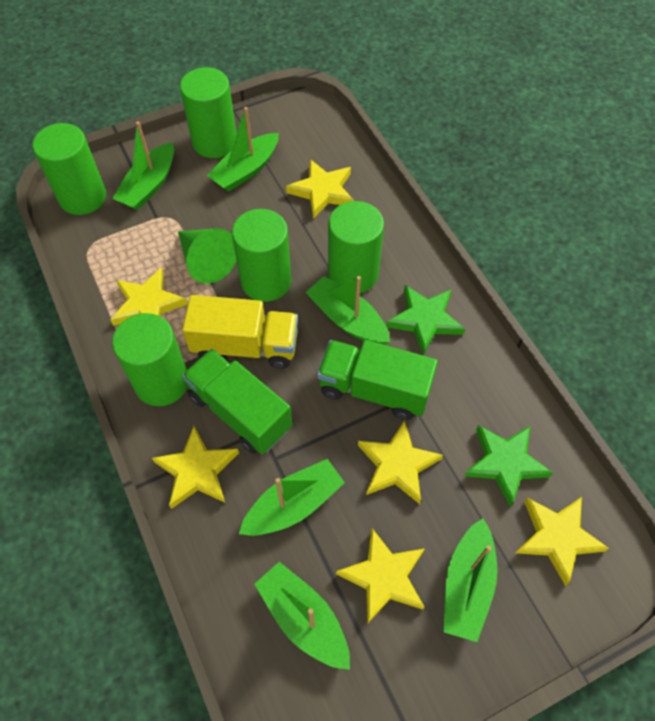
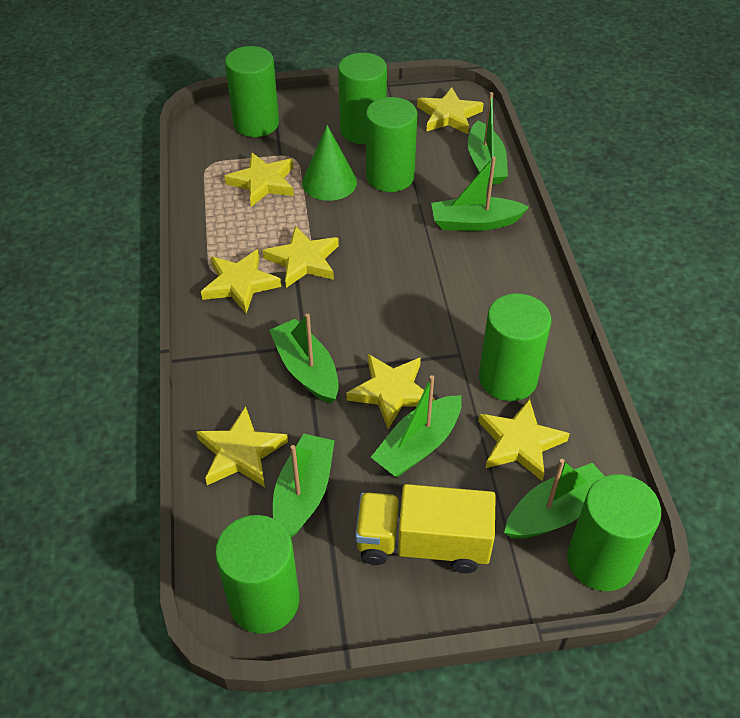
green cylinder: [33,123,106,215] [112,313,188,406] [180,67,237,158] [232,209,292,302] [328,201,384,293] = 5 -> [215,515,299,634] [225,46,279,137] [338,53,387,144] [366,97,417,192] [479,293,552,401] [567,474,661,591] = 6
green star: [386,285,465,355] [464,425,553,507] = 2 -> none = 0
green truck: [182,349,292,454] [317,340,438,420] = 2 -> none = 0
yellow star: [110,268,188,326] [152,426,239,509] [286,159,354,219] [336,528,424,624] [358,420,443,504] [516,497,609,586] = 6 -> [196,406,288,487] [201,249,281,313] [224,152,294,207] [262,226,339,288] [347,354,435,429] [417,87,484,134] [478,398,570,481] = 7

